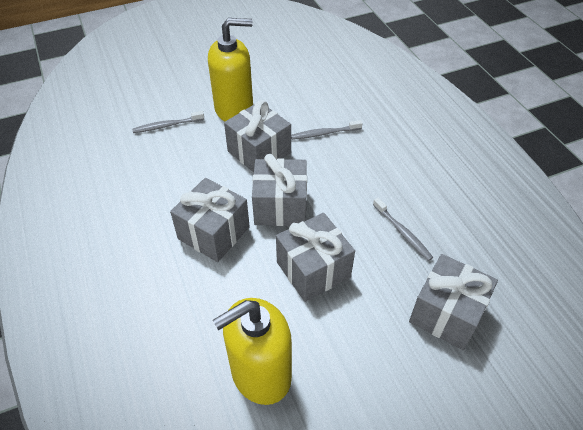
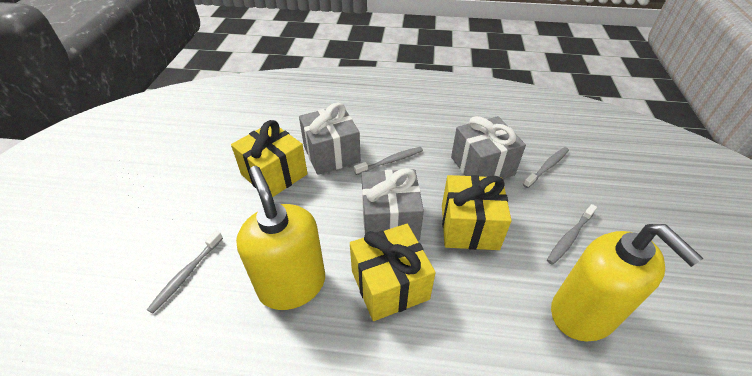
grey gift: [170,178,250,262] [224,100,291,172] [252,154,307,226] [276,213,355,302] [409,254,498,350] = 5 -> [299,103,361,175] [362,168,424,241] [451,116,526,179] = 3
grey toothbrush: [132,111,204,133] [291,120,363,140] [373,197,433,261] = 3 -> [147,231,223,314] [354,147,423,175] [523,147,569,188] [547,204,597,265] = 4
yellow gift: none = 0 -> [231,120,308,197] [350,224,436,321] [442,175,512,250] = 3

